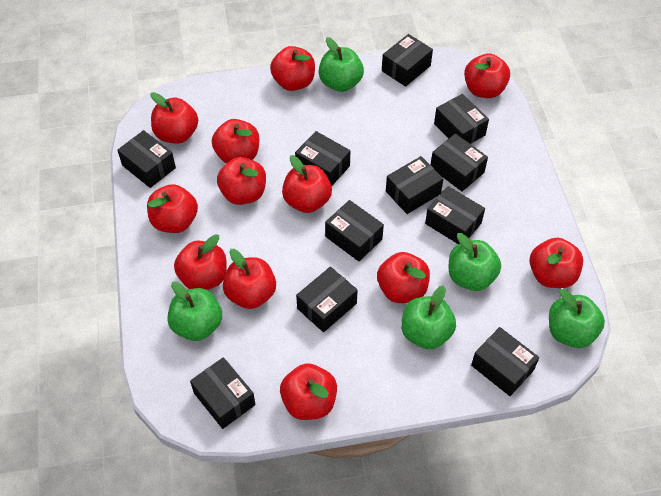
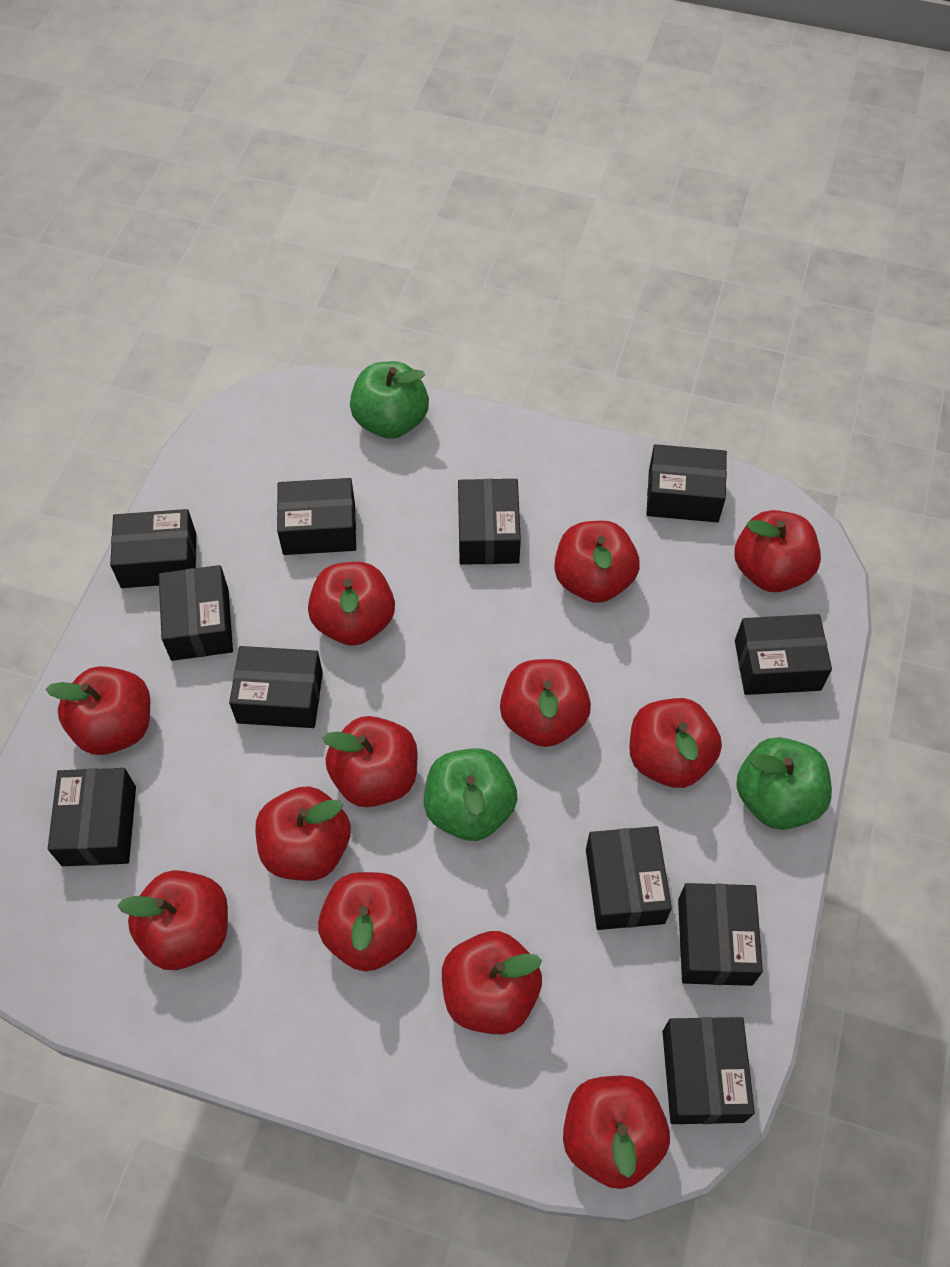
green apple: [167,282,222,341] [318,37,364,92] [401,286,456,350] [448,233,501,291] [549,289,605,348] = 5 -> [350,361,429,439] [424,748,517,841] [736,737,832,830] = 3

